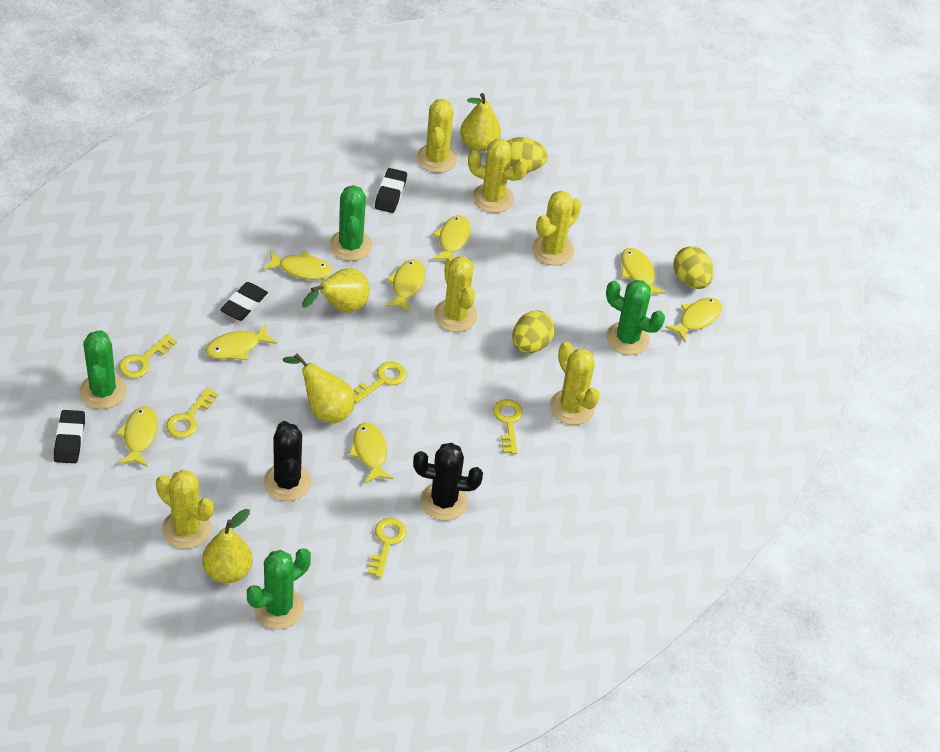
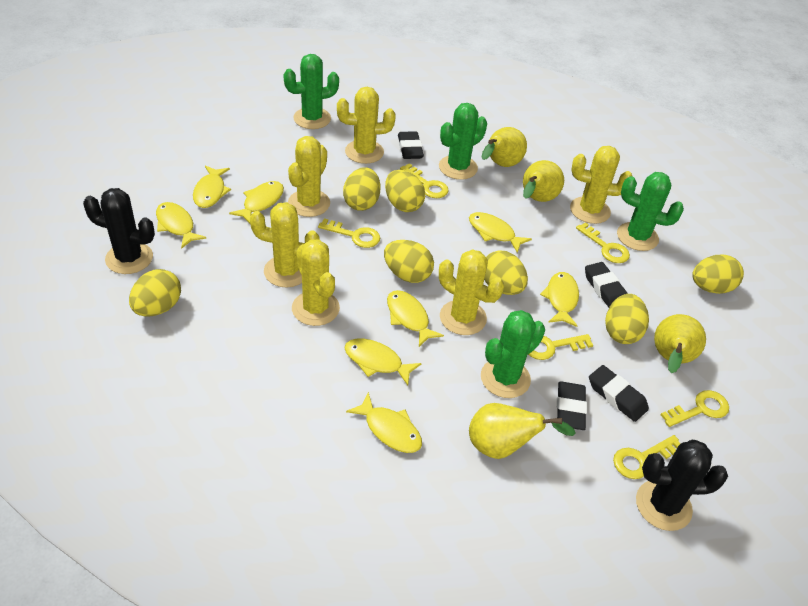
black eraser: [54,410,85,463] [220,282,268,321] [375,168,407,213] = 3 -> [398,131,424,159] [557,381,587,430] [585,262,628,307] [589,365,649,422] = 4
yellow egg: [507,137,548,173] [512,310,555,353] [673,246,714,289] = 3 -> [129,269,181,317] [343,167,381,211] [384,240,434,283] [385,170,425,212] [484,251,528,295] [605,294,649,344] [692,255,744,294] = 7
yellow key: [119,334,177,378] [166,387,218,438] [354,362,406,403] [368,518,406,578] [493,399,523,454] = 5 -> [318,218,380,248] [400,163,449,198] [528,334,593,360] [576,222,630,263] [613,435,681,479] [661,390,729,427] = 6

